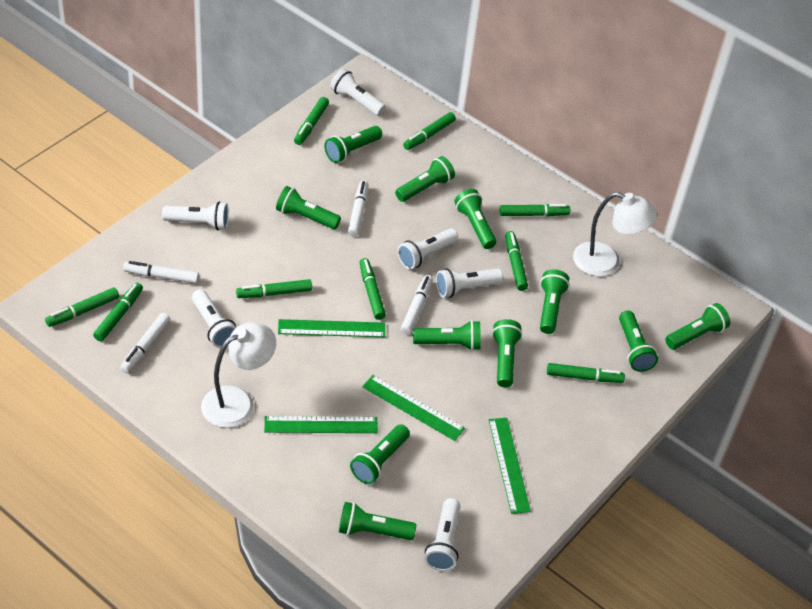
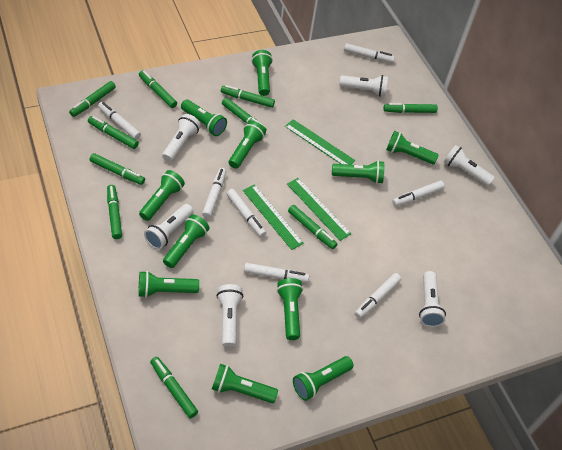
green marker: [45,287,119,327] [93,283,143,341] [236,279,312,298] [294,97,329,145] [359,258,386,320] [403,112,456,150] [500,204,571,216] [505,231,528,291] [547,363,625,383] = 9 -> [69,81,116,117] [88,116,139,149] [89,153,145,185] [107,185,122,239] [139,70,177,108] [150,357,198,418] [221,85,275,108] [222,98,266,130] [288,205,337,249] [383,103,438,113] = 10
green ruler: [264,416,378,433] [278,319,385,337] [362,375,465,441] [489,418,531,514] = 4 -> [243,184,304,250] [285,119,355,165] [287,178,351,241] = 3
white lamp: [201,322,276,428] [573,192,657,276] = 2 -> none = 0
white marker: [120,313,170,373] [123,261,199,284] [348,180,368,237] [401,275,433,334] = 4 -> [98,102,141,140] [202,168,226,218] [226,189,266,237] [244,263,309,283] [344,43,395,63] [355,273,401,319] [392,181,445,206] = 7

